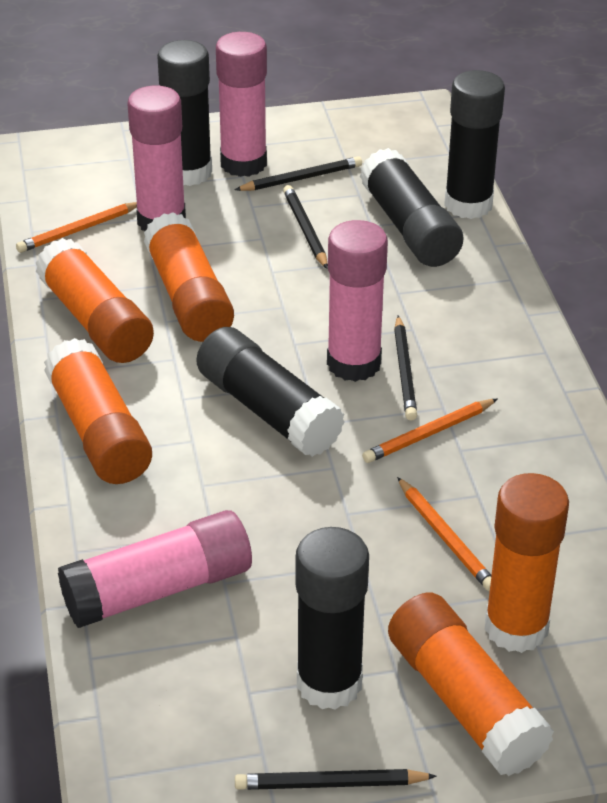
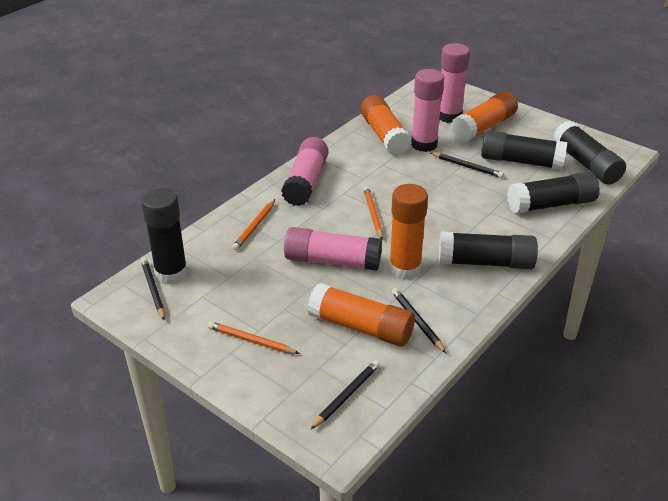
orange glue stick: [35,238,154,363] [44,338,152,484] [144,212,234,342] [388,593,554,776] [484,473,569,653] = 5 -> [307,283,415,347] [360,95,412,156] [389,184,428,280] [451,91,518,142] = 4

